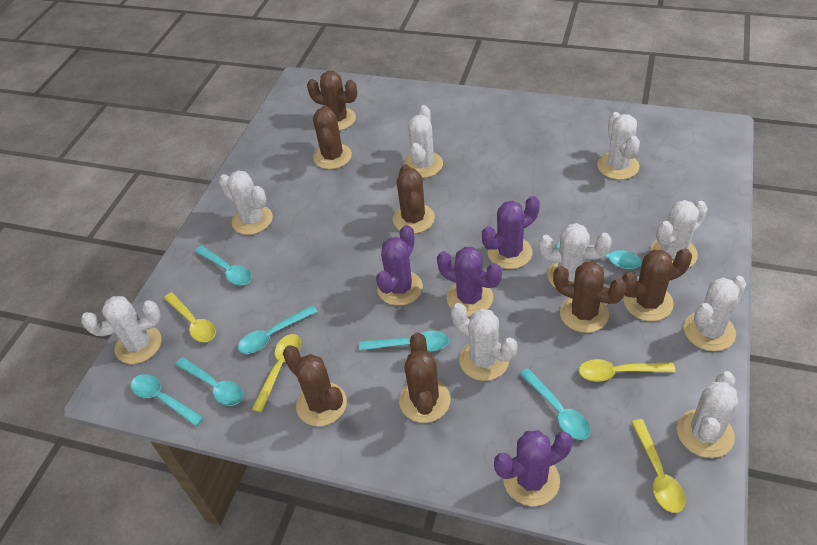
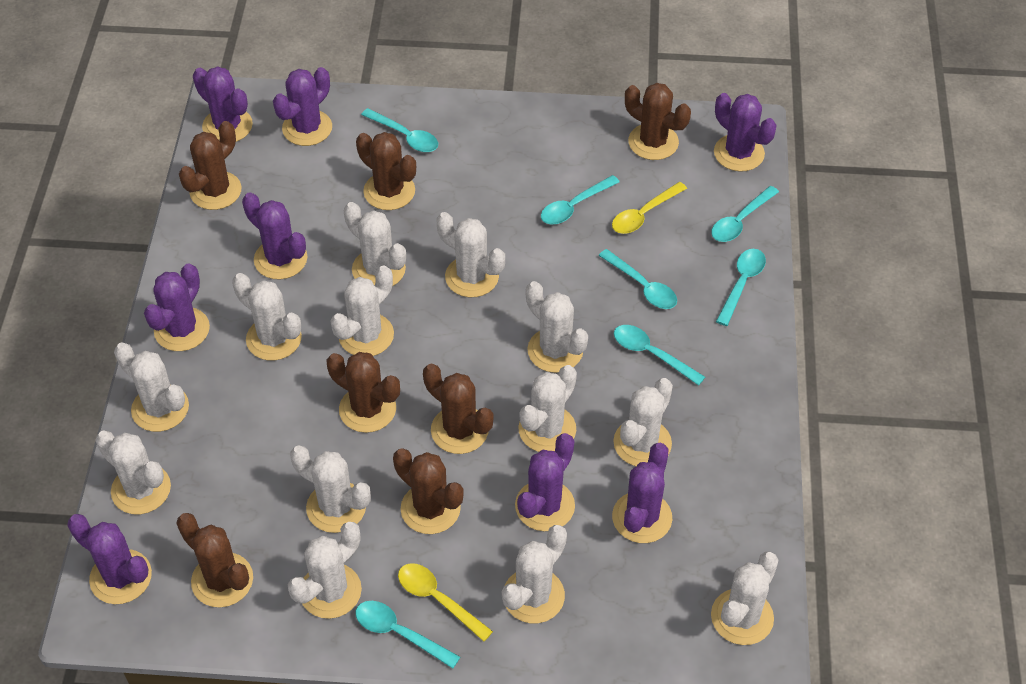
purple cactus: [376,225,423,306] [437,247,502,316] [482,196,540,269] [494,430,573,506] = 4 -> [67,514,152,604] [144,264,210,351] [193,66,253,142] [242,192,308,279] [273,67,332,146] [515,433,575,531] [612,443,672,543] [714,93,777,172] = 8
white cactus: [81,296,161,364] [219,171,273,235] [404,105,443,178] [451,303,517,381] [539,223,612,288] [597,112,640,180] [650,200,708,267] [677,371,738,458] [684,276,746,351] = 9 -> [95,430,171,514] [114,343,189,432] [232,273,302,361] [288,522,362,619] [290,446,371,533] [330,266,394,356] [344,202,406,286] [436,212,505,297] [502,525,567,623] [518,365,577,452] [526,281,588,373] [613,378,673,466] [711,552,778,645] = 13
yellow spoon: [164,292,216,342] [252,334,301,412] [579,359,676,382] [631,419,685,513] = 4 -> [398,563,493,642] [612,182,687,234] = 2

